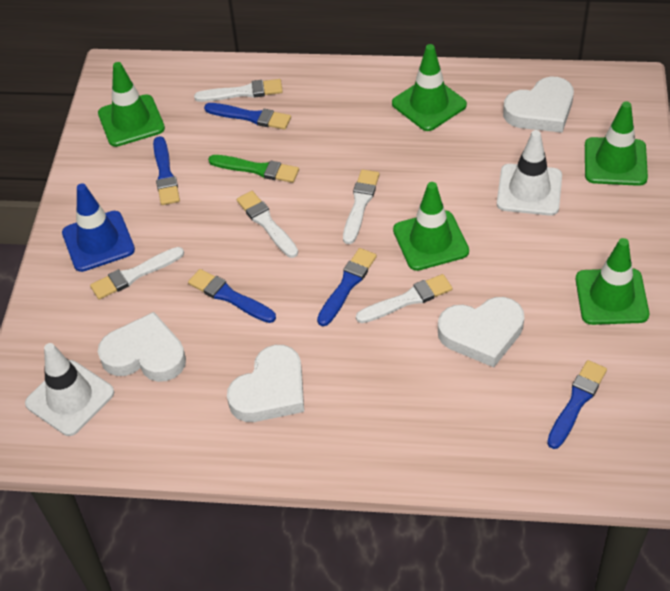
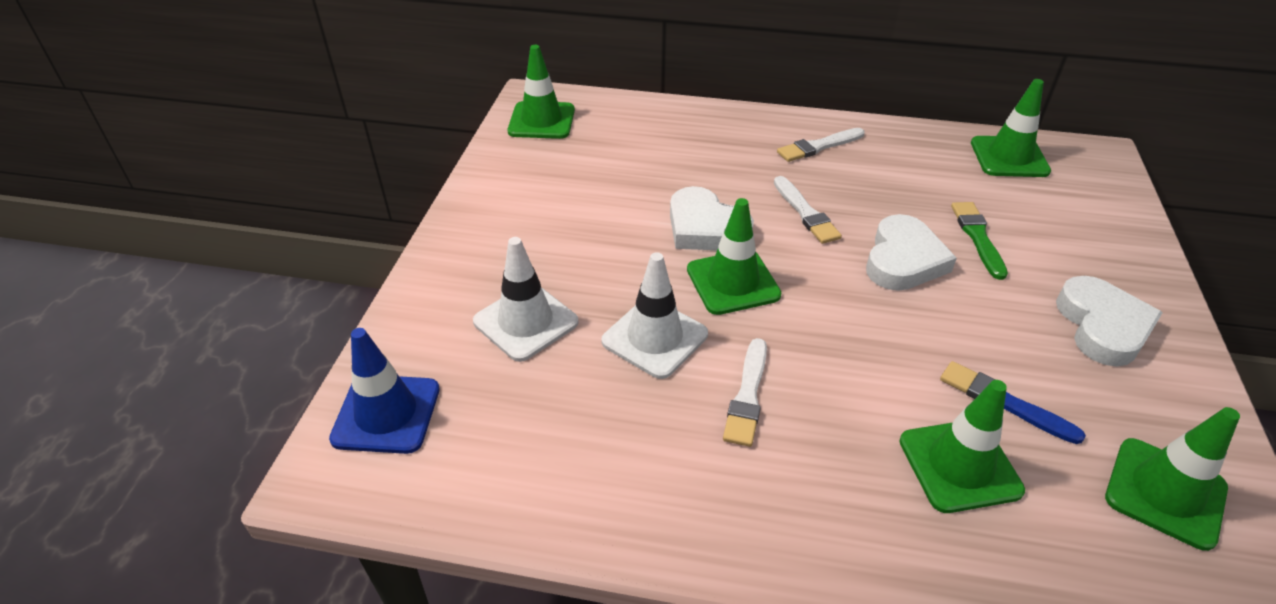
blue brush: [153,136,180,205] [188,269,276,323] [204,103,291,130] [317,248,377,326] [547,360,607,449] = 5 -> [940,361,1086,444] = 1
white brush: [90,247,184,300] [194,79,283,102] [237,191,298,258] [343,169,380,244] [356,274,452,323] = 5 -> [723,338,767,447] [774,176,842,244] [777,128,865,162] = 3
white heart: [98,312,186,382] [227,345,304,422] [438,297,524,367] [503,77,574,133] = 4 -> [670,186,754,250] [866,214,957,291] [1056,276,1163,367] = 3

